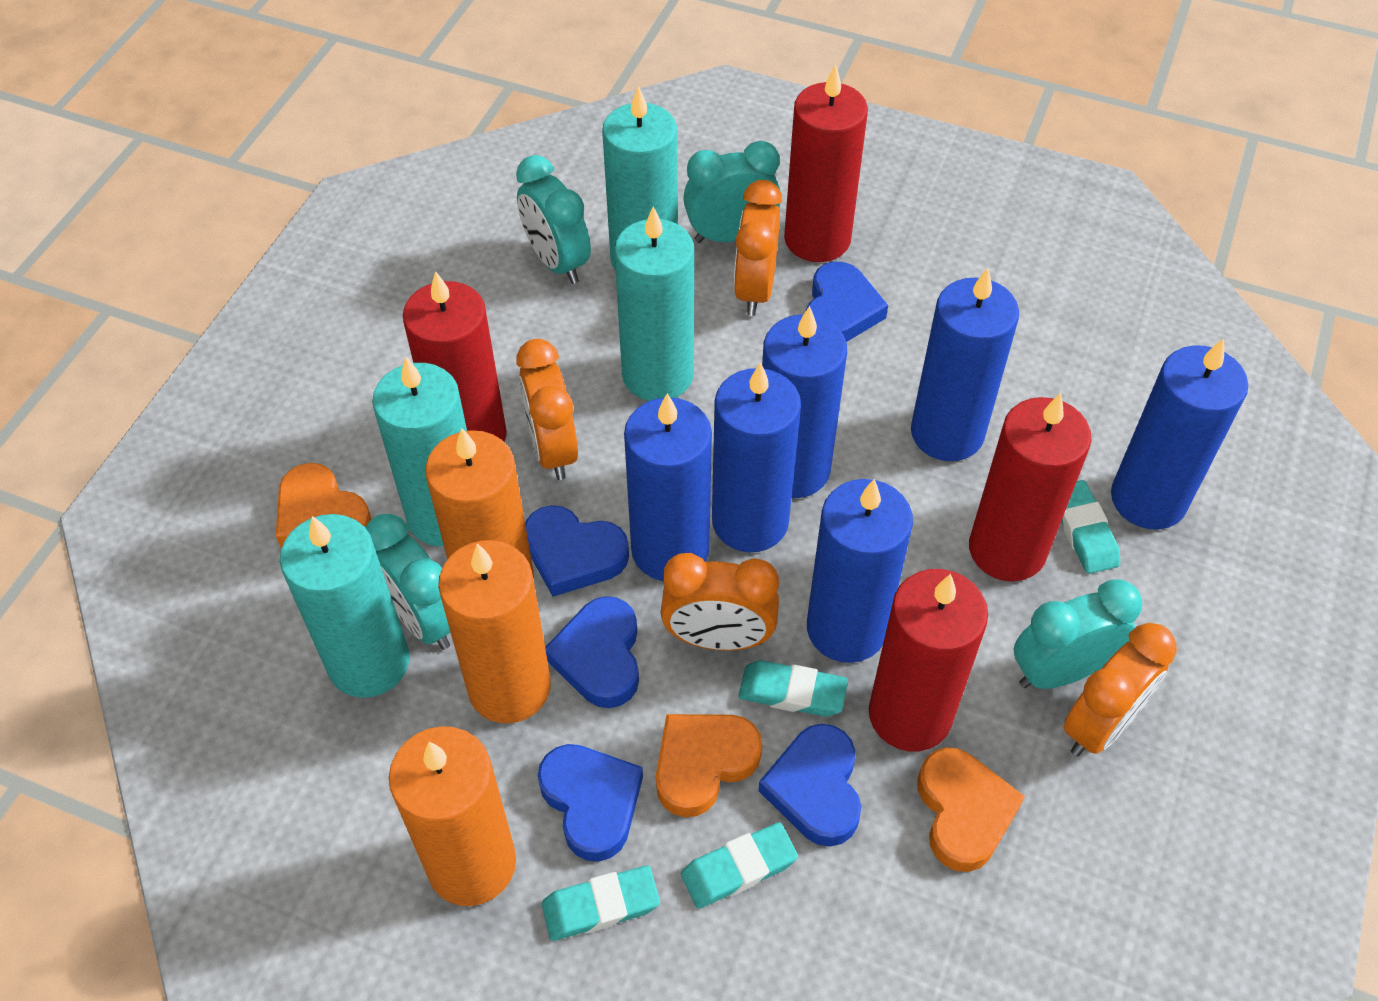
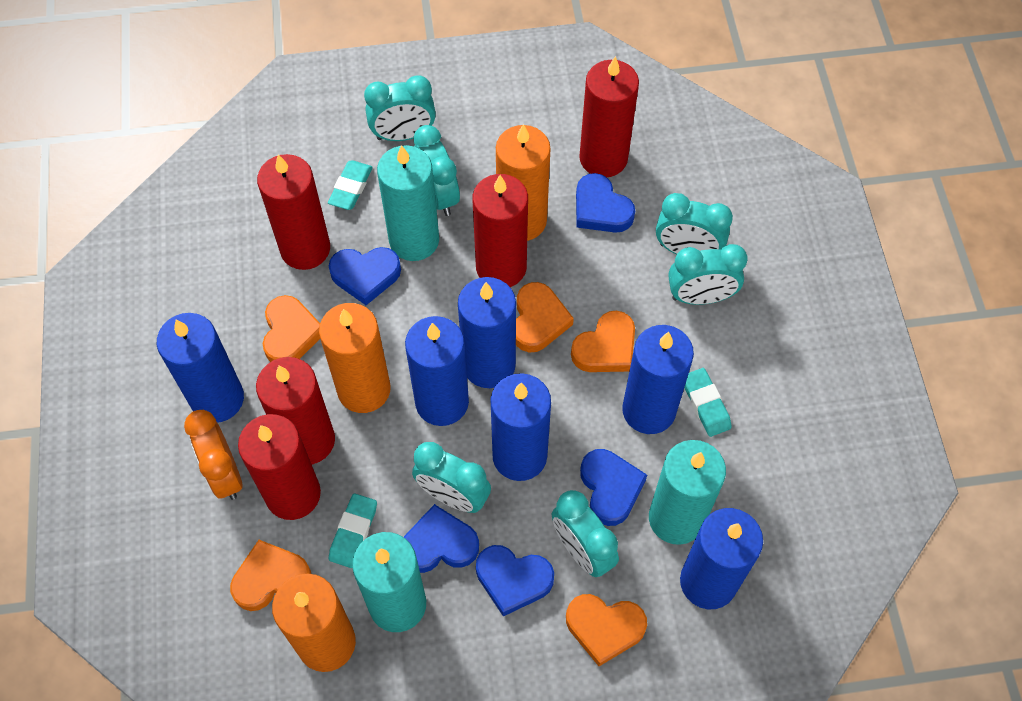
orange clock: [517,339,578,480] [661,553,779,651] [734,180,782,316] [1064,623,1177,756] = 4 -> [184,410,242,500] = 1
orange heart: [276,463,371,548] [656,714,762,817] [917,748,1025,872] = 3 -> [230,540,311,611] [263,295,320,362] [516,282,574,352] [566,594,647,666] [571,311,635,372] = 5
red candle: [403,271,507,442] [784,64,868,262] [869,569,988,752] [969,393,1092,582] = 4 -> [238,414,321,520] [256,357,335,465] [257,154,330,270] [473,174,528,287] [579,56,639,177] = 5
turquoise candle: [280,514,410,698] [372,356,467,547] [602,86,678,271] [614,207,694,401] = 4 -> [352,532,426,632] [377,145,439,261] [649,440,726,545] = 3
turquoise clock: [365,514,450,650] [516,155,591,284] [683,141,781,243] [1014,579,1142,689] = 4 -> [364,75,436,141] [412,442,491,513] [414,125,460,216] [552,490,619,577] [656,193,733,254] [668,244,747,305] = 6
turquoise eraser: [542,865,660,941] [681,822,798,909] [738,660,848,717] [1061,480,1120,574] = 4 -> [328,160,373,210] [329,493,377,568] [684,368,732,437] = 3

